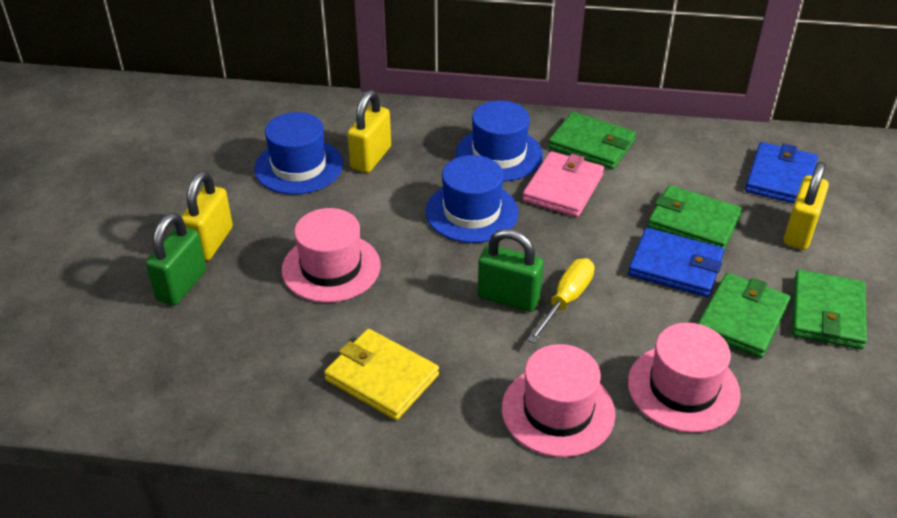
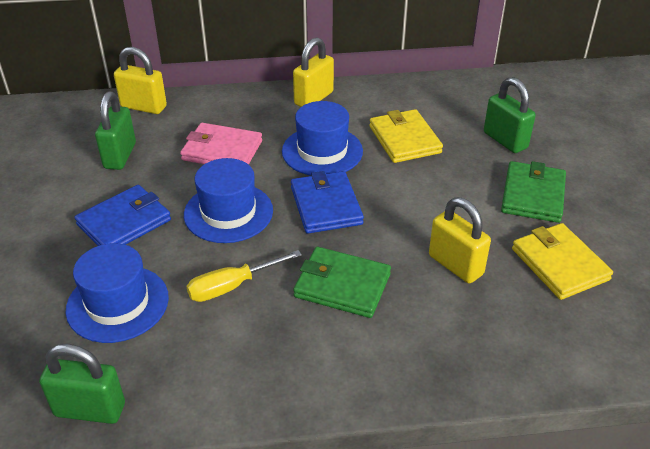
green padlock: [146,213,206,305] [478,229,544,312] = 2 -> [39,344,125,424] [95,91,136,170] [484,77,536,153] = 3
green wallet: [548,112,636,169] [648,185,742,250] [698,273,791,358] [792,270,867,349] = 4 -> [293,247,391,318] [501,161,566,223] = 2
pink hat: [282,208,380,303] [502,344,615,457] [628,323,741,433] = 3 -> none = 0
yellow wallet: [324,329,439,420] = 1 -> [369,109,443,163] [512,223,613,300] = 2

